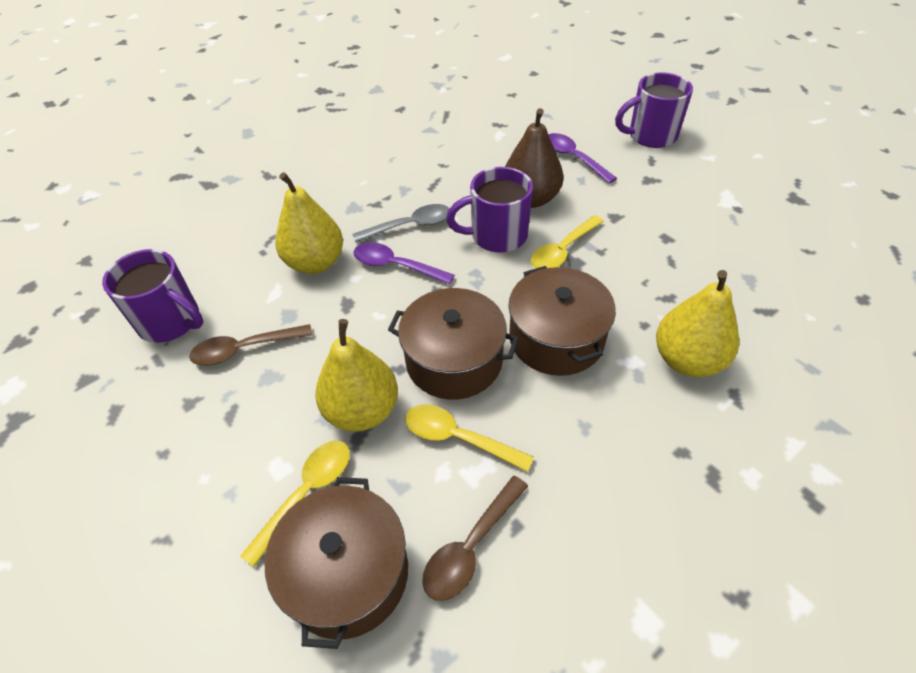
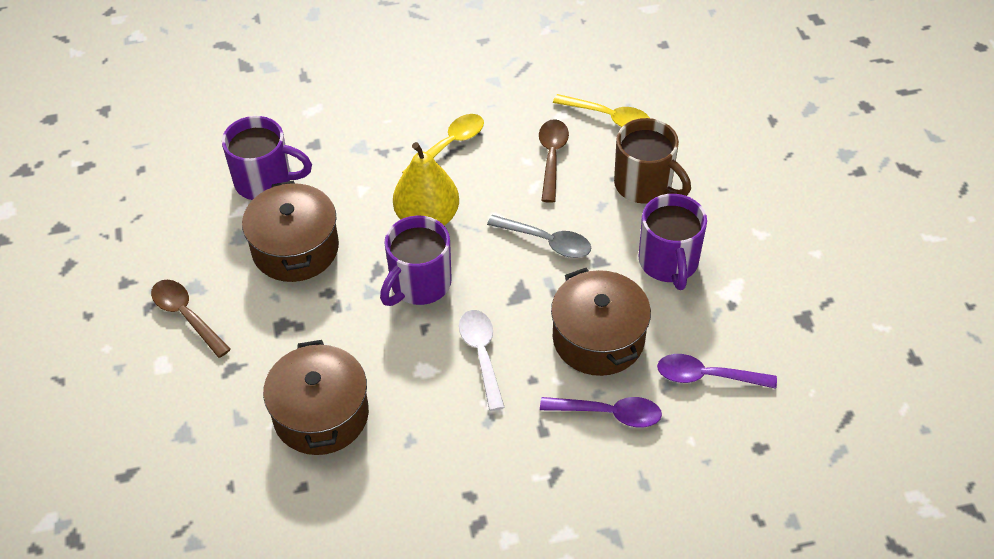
brown mug: none = 0 -> [614,118,691,204] = 1
brown pear: [505,108,563,208] = 1 -> none = 0
white spoon: none = 0 -> [459,310,505,411] = 1
yellow pear: [275,172,343,274] [315,319,398,431] [656,270,739,377] = 3 -> [393,142,459,226] = 1
yellow spoon: [240,441,350,567] [405,404,534,472] [531,215,604,269] = 3 -> [402,114,484,173] [553,94,650,127] = 2

